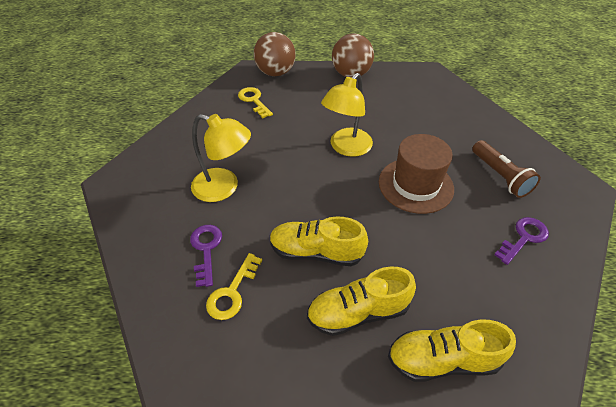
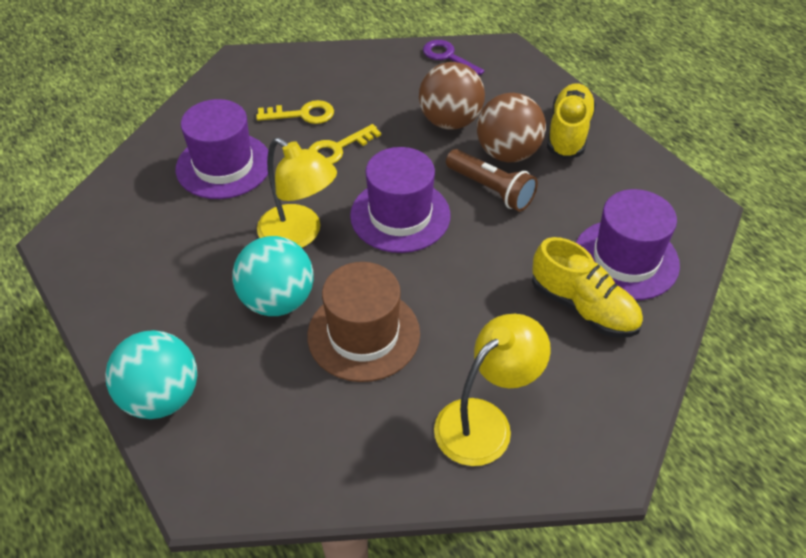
purple hat: none = 0 -> [176,99,268,199] [350,147,450,253] [576,189,680,300] = 3
purple key: [190,225,222,287] [494,217,549,265] = 2 -> [423,40,484,75] = 1
turquoise ball: none = 0 -> [105,330,197,419] [232,236,313,316] = 2
yellow shoe: [270,216,368,266] [307,267,416,336] [388,319,516,382] = 3 -> [532,237,643,338] [547,83,596,159] = 2

